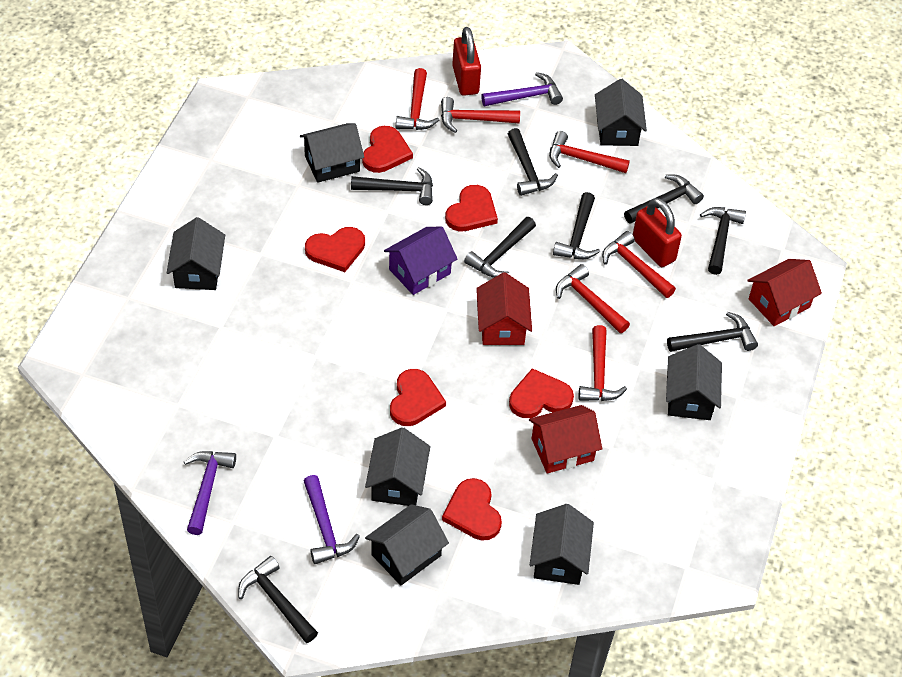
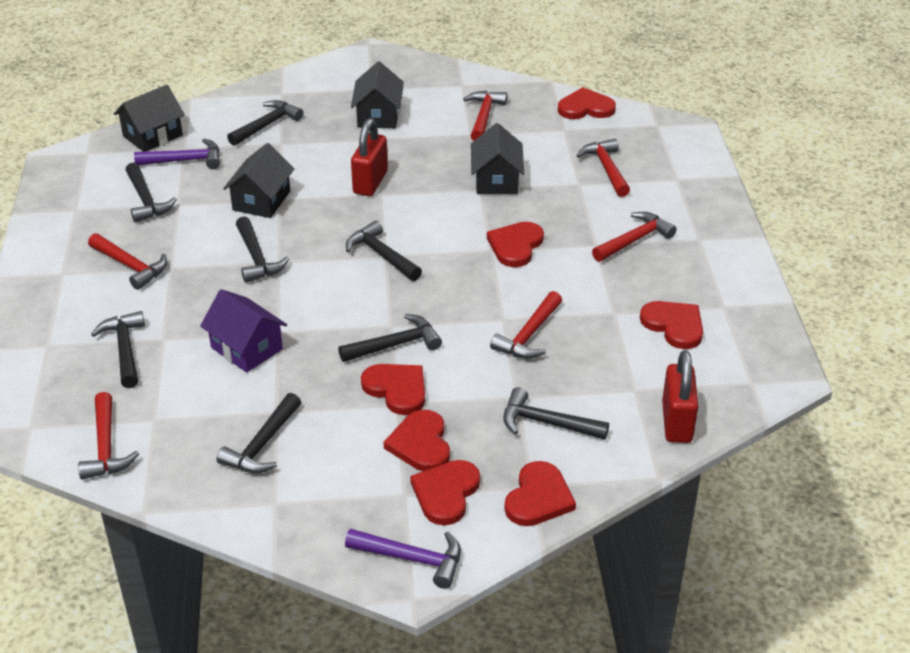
black house: [167,217,225,290] [300,123,364,183] [365,427,431,506] [365,504,449,585] [530,504,594,585] [595,79,647,146] [666,344,722,420] = 7 -> [114,85,185,152] [223,143,295,218] [351,61,404,128] [471,123,524,194] = 4
purple hammer: [184,451,236,535] [304,475,360,564] [481,72,563,106] = 3 -> [134,139,220,169] [345,529,461,589] = 2
red heart: [305,227,365,272] [362,126,413,173] [390,369,446,426] [442,478,502,540] [445,185,498,231] [509,368,574,418] = 6 -> [361,364,425,415] [384,410,450,471] [410,460,480,525] [487,222,544,267] [504,461,576,526] [558,87,616,119] [640,301,703,349] = 7
red house: [476,272,532,345] [529,405,602,473] [748,259,822,326] = 3 -> none = 0

